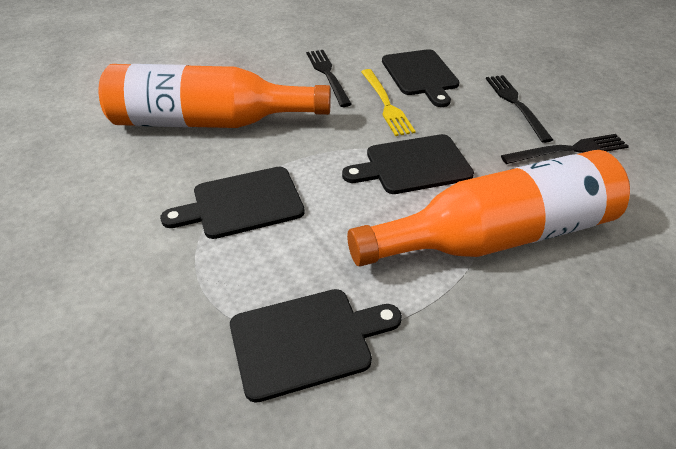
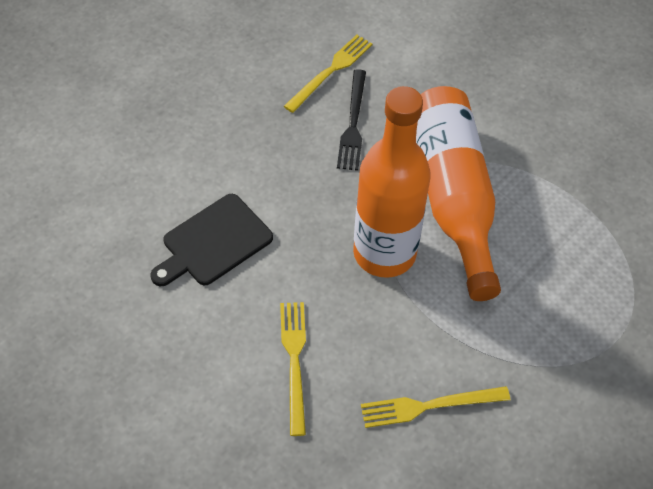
black cutting board: [160,167,305,239] [230,289,402,403] [342,134,474,194] [382,49,459,107] = 4 -> [150,194,273,286] = 1
black fork: [306,50,352,107] [486,75,553,143] [501,134,629,164] = 3 -> [337,69,366,171] = 1
yellow fork: [361,69,416,136] = 1 -> [280,302,306,436] [284,35,373,113] [361,386,510,428] = 3

